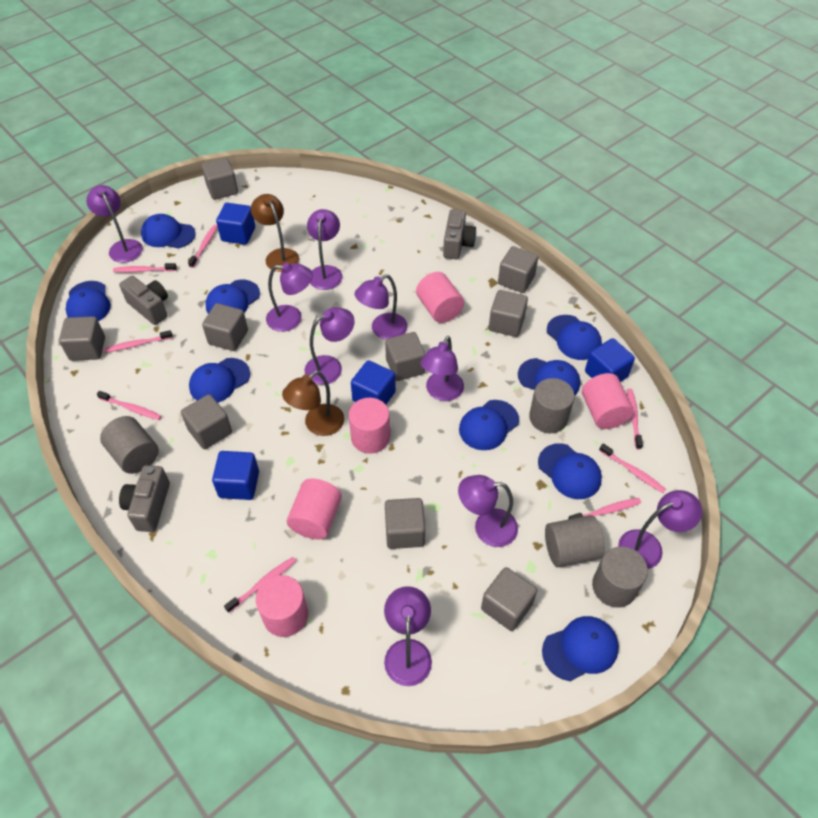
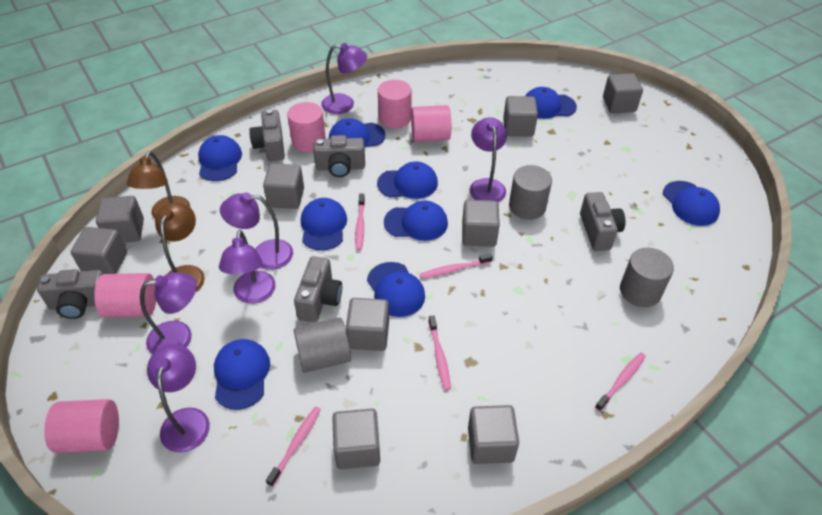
blue cube: [212,451,259,500] [216,203,255,245] [351,360,396,404] [585,338,635,382] = 4 -> none = 0
grey camera: [119,276,168,325] [119,465,170,532] [443,209,476,260] = 3 -> [37,269,103,319] [250,109,285,161] [294,256,342,323] [313,135,365,177] [580,192,626,251] = 5
grey cylinder: [100,416,159,474] [529,378,575,433] [545,515,605,567] [592,547,648,607] = 4 -> [294,317,351,373] [509,165,552,220] [620,248,674,307] = 3
pink toothbrush: [97,391,162,420] [104,330,173,353] [113,263,177,273] [188,225,217,268] [224,557,296,613] [568,498,641,519] [599,443,666,493] [627,389,643,450] = 8 -> [266,406,321,487] [355,193,365,250] [420,254,493,279] [428,315,451,390] [595,353,646,411] = 5
purple lamp: [86,185,143,263] [266,263,313,332] [305,307,354,385] [307,209,342,290] [354,274,407,340] [384,586,432,686] [421,336,464,401] [458,475,518,547] [618,490,702,569] = 9 -> [140,272,196,355] [147,344,210,453] [219,230,276,304] [220,192,293,270] [321,43,367,114] [470,117,507,202] = 6

